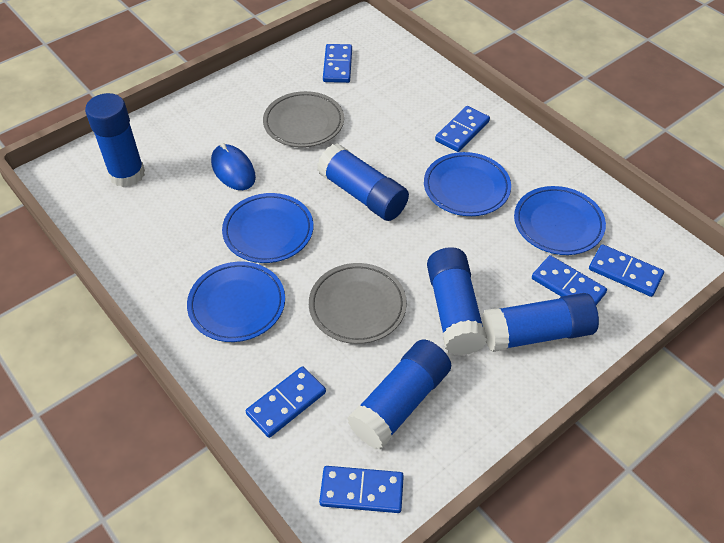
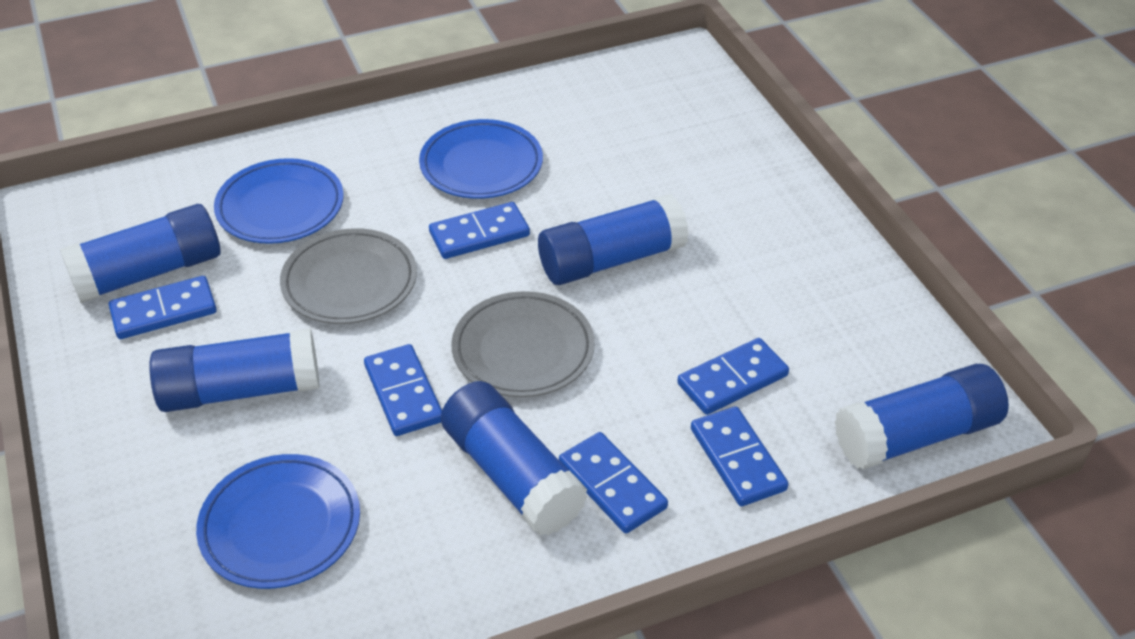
blue mouse: [211,143,256,190] = 1 -> none = 0
blue plate: [187,262,285,342] [222,193,313,263] [424,152,511,216] [514,186,606,255] = 4 -> [196,454,360,589] [214,158,344,244] [419,119,543,199] = 3

